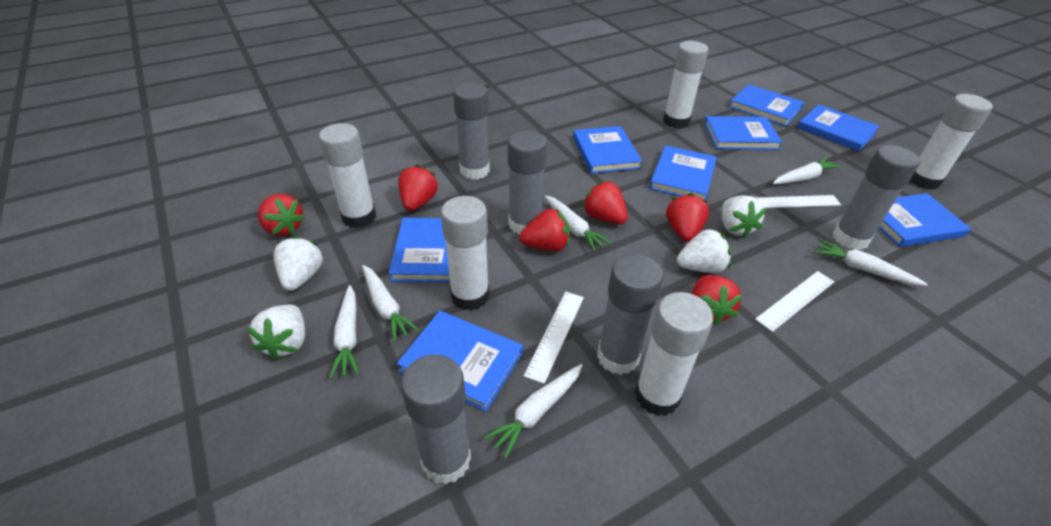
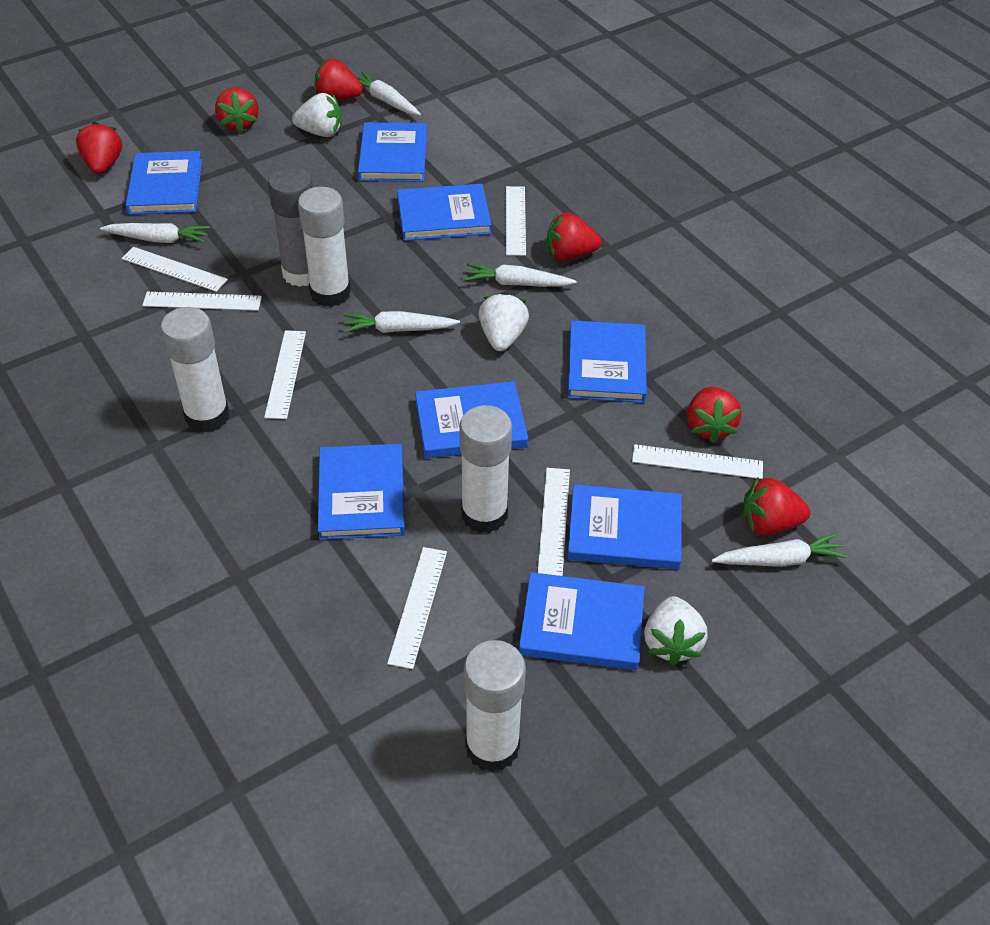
grey glue stick: [401,354,471,485] [453,82,490,180] [508,131,547,235] [597,254,663,375] [833,145,920,250] = 5 -> [268,167,313,287] = 1
white carrot: [329,285,359,379] [362,265,419,342] [484,364,583,459] [544,195,612,252] [773,157,842,184] [815,239,928,286] = 6 -> [100,223,210,243] [343,311,460,333] [356,72,421,115] [464,263,577,287] [712,533,848,567] = 5
white glue stick: [319,123,376,228] [441,196,489,311] [635,292,713,416] [663,41,708,128] [910,94,993,190] = 5 -> [160,307,229,433] [298,187,351,307] [459,405,512,533] [464,640,526,772] = 4
white ruler: [524,291,584,384] [755,271,834,332] [756,195,841,208] = 3 -> [121,247,228,292] [142,292,262,311] [264,330,306,419] [387,547,447,669] [506,186,526,256] [538,468,570,576] [632,444,763,479] = 7
white strawberry: [247,304,305,360] [274,236,324,291] [677,229,731,273] [722,196,766,238] = 4 -> [292,93,342,137] [478,292,529,351] [644,596,708,665] = 3

